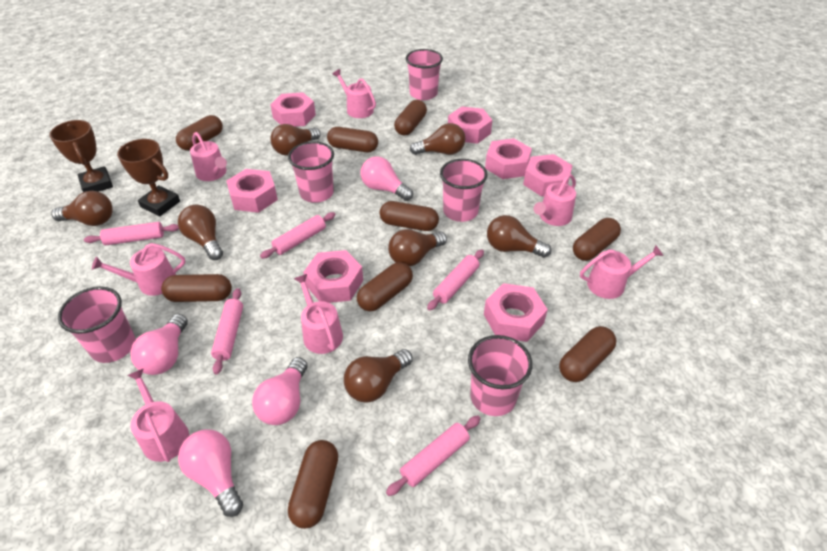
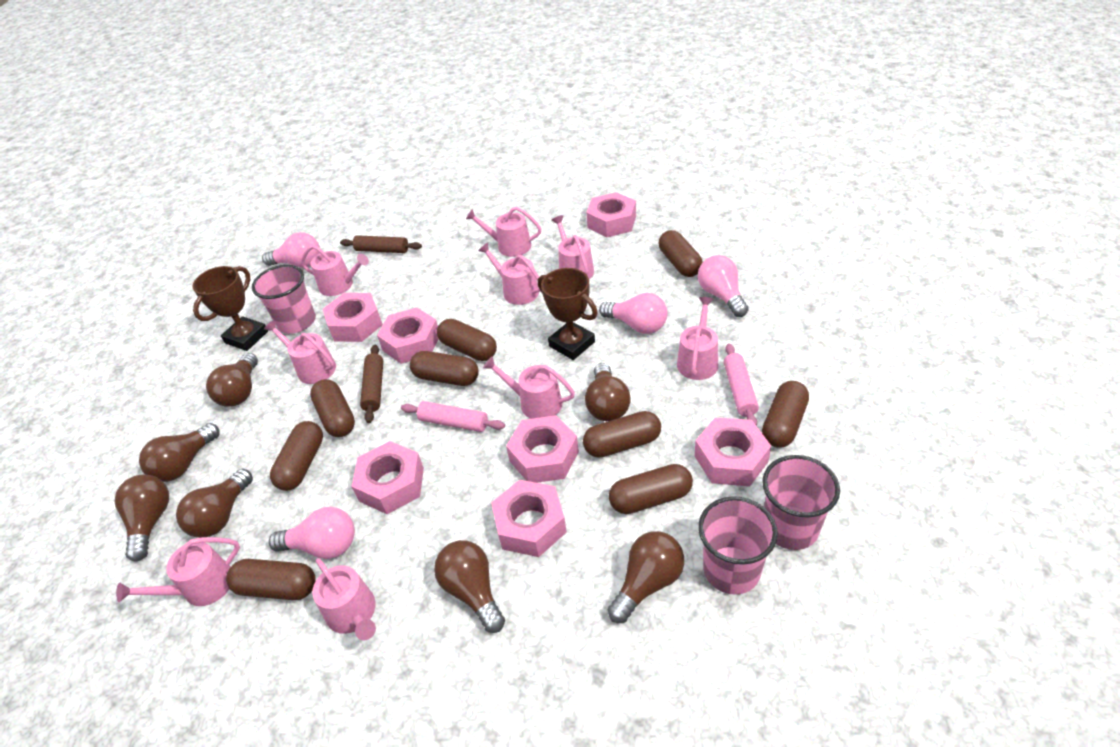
brown rolling pin: none = 0 -> [340,235,422,253] [360,345,383,423] = 2
pink cup: [58,286,135,363] [288,141,334,203] [406,49,443,100] [440,159,488,222] [468,335,532,416] = 5 -> [252,265,316,334] [698,496,778,595] [762,455,840,550] = 3
pink rolling pin: [84,222,179,245] [211,288,243,375] [260,212,336,259] [386,416,481,496] [427,250,484,311] = 5 -> [401,401,505,432] [724,344,759,426] = 2
pink watering can: [92,243,185,296] [127,368,189,462] [190,132,227,181] [294,274,343,354] [332,69,376,118] [533,174,576,226] [580,245,664,299] = 7 -> [116,537,240,606] [264,320,336,384] [301,245,369,296] [312,558,376,640] [466,207,541,257] [478,243,540,305] [483,356,575,419] [552,215,594,279] [677,297,718,380] = 9

